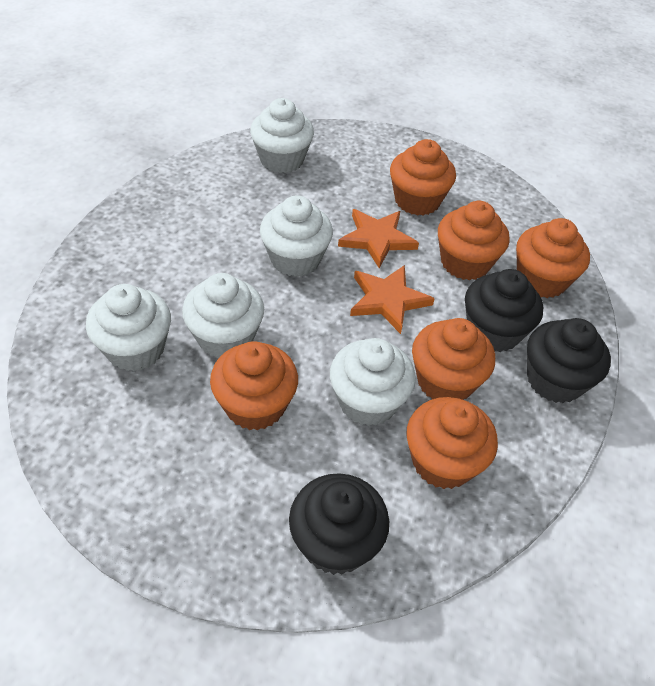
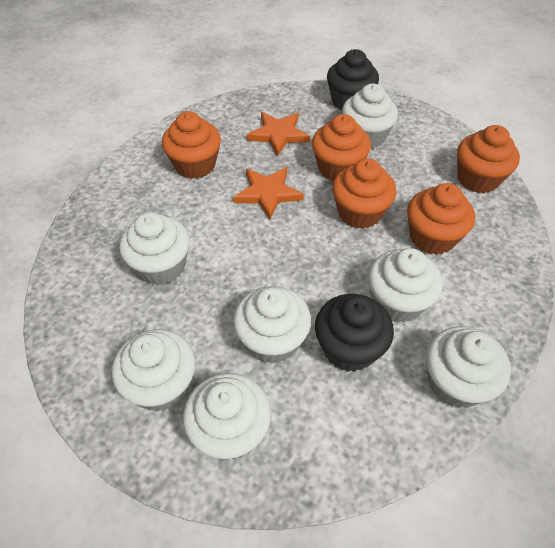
black cupcake: [289,473,389,575] [465,269,543,352] [527,318,611,403] = 3 -> [315,294,394,372] [327,49,379,110] = 2
orange cupcake: [210,341,298,431] [390,139,456,216] [406,397,498,489] [412,318,495,400] [438,201,510,280] [516,218,590,298] = 6 -> [162,111,221,179] [312,114,371,180] [332,158,396,229] [407,183,475,255] [457,125,520,193] = 5
white cupcake: [86,284,171,371] [182,273,264,358] [250,98,314,173] [260,195,333,277] [330,338,416,426] = 5 -> [112,329,196,412] [119,212,190,285] [183,373,271,460] [233,286,311,364] [342,83,398,149] [368,248,443,323] [426,326,511,408] = 7

